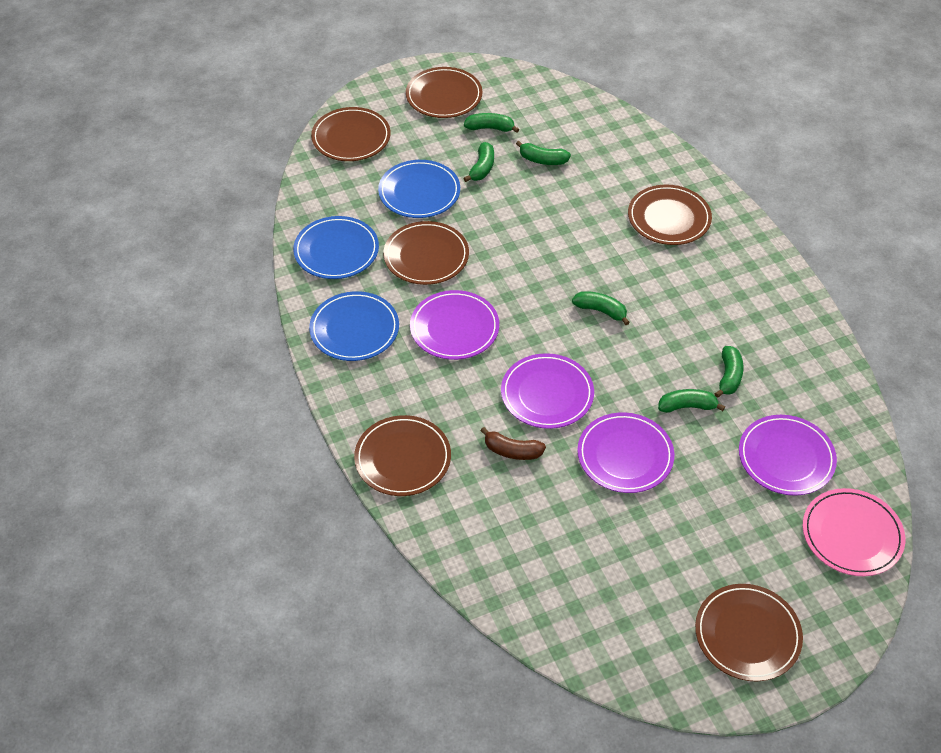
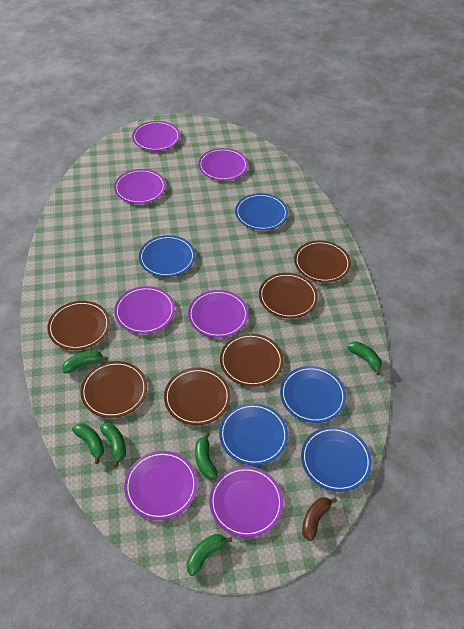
blue plate: [293,216,379,279] [309,291,399,361] [378,160,460,218] = 3 -> [139,235,195,277] [219,403,288,466] [235,193,288,230] [280,366,346,423] [301,427,372,492] = 5
pink plate: [803,488,905,576] = 1 -> none = 0
purple plate: [410,290,499,360] [501,353,594,429] [577,412,674,493] [739,415,837,496] = 4 -> [114,169,166,204] [114,286,175,334] [124,451,198,520] [132,121,180,151] [188,290,249,338] [198,148,248,181] [209,466,283,538] = 7

